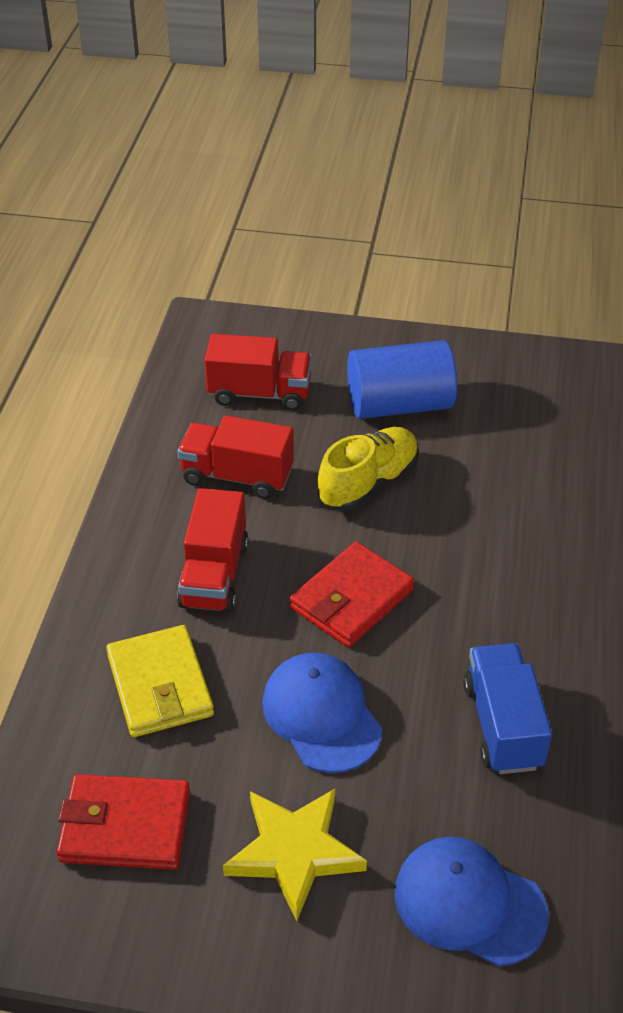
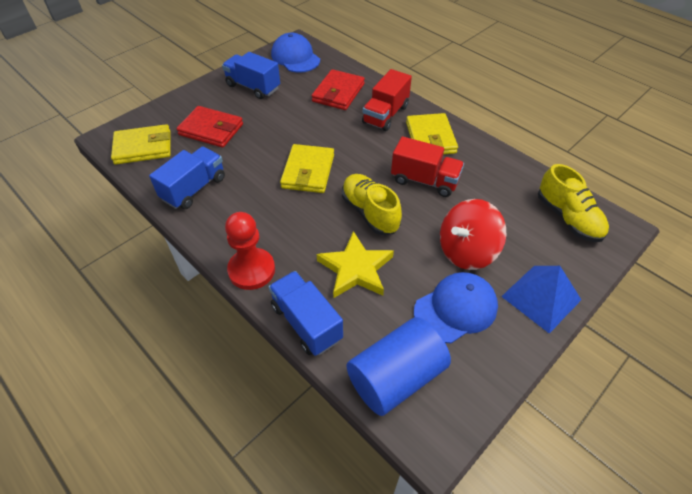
blue pyramid: none = 0 -> [501,266,581,334] = 1
blue truck: [463,643,552,774] = 1 -> [149,147,225,209] [222,52,280,99] [269,271,343,356] = 3
red pawn: none = 0 -> [225,212,275,290] = 1
red spinning top: none = 0 -> [440,199,506,270] = 1
red truck: [177,415,294,499] [177,488,249,613] [204,334,312,411] = 3 -> [362,69,412,131] [391,136,464,197] = 2
yellow shoe: [318,427,419,511] = 1 -> [342,174,402,235] [538,164,609,242] = 2
yellow wallet: [106,625,214,737] = 1 -> [111,124,170,165] [280,144,334,193] [406,113,458,154] = 3

